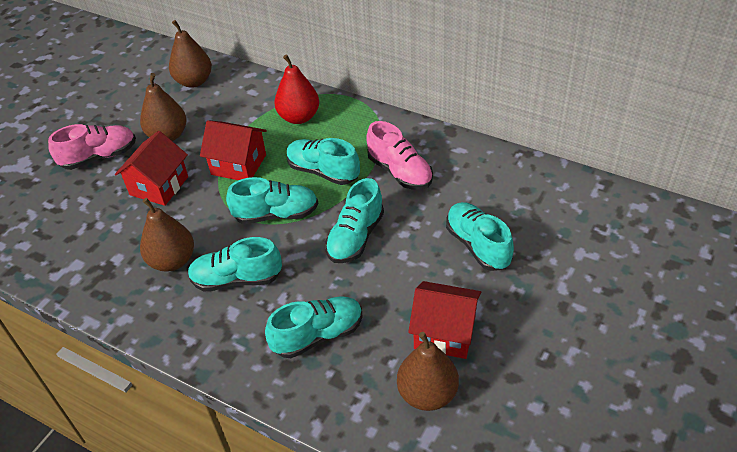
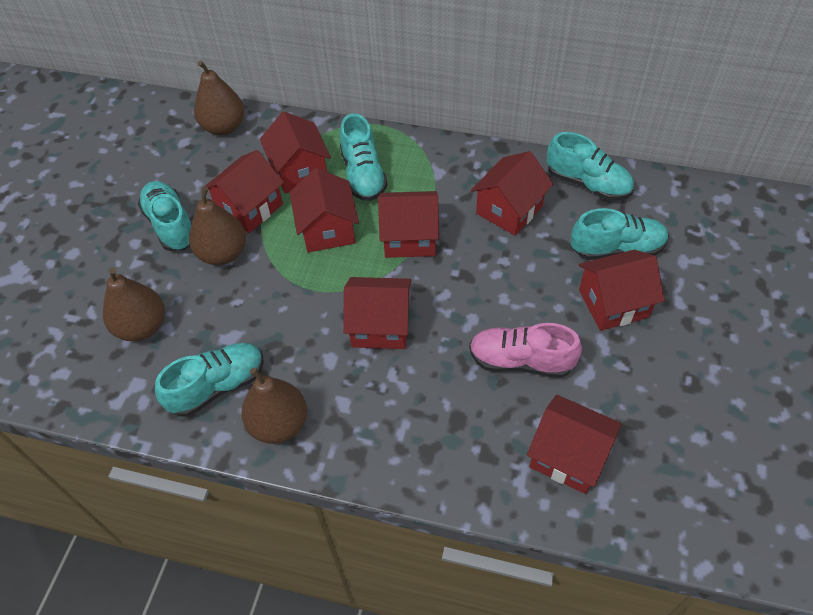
pink shoe: [48,124,136,170] [366,121,433,190] = 2 -> [469,323,582,378] = 1
red house: [115,131,188,206] [200,120,267,180] [408,281,481,359] = 3 -> [204,150,284,233] [260,112,331,194] [289,168,359,252] [343,277,412,349] [378,191,439,258] [471,151,553,236] [527,395,621,494] [579,249,665,331] = 8
red pear: [274,54,319,124] = 1 -> none = 0
turquoise shoe: [188,237,282,291] [226,177,318,224] [265,297,363,358] [287,138,360,185] [325,178,384,263] [446,202,514,271] = 6 -> [138,181,192,251] [155,343,264,417] [340,113,387,201] [547,132,634,201] [570,208,669,260] = 5

